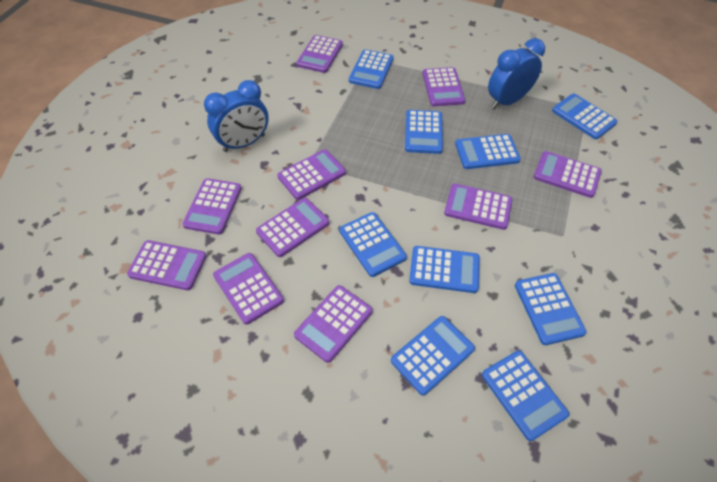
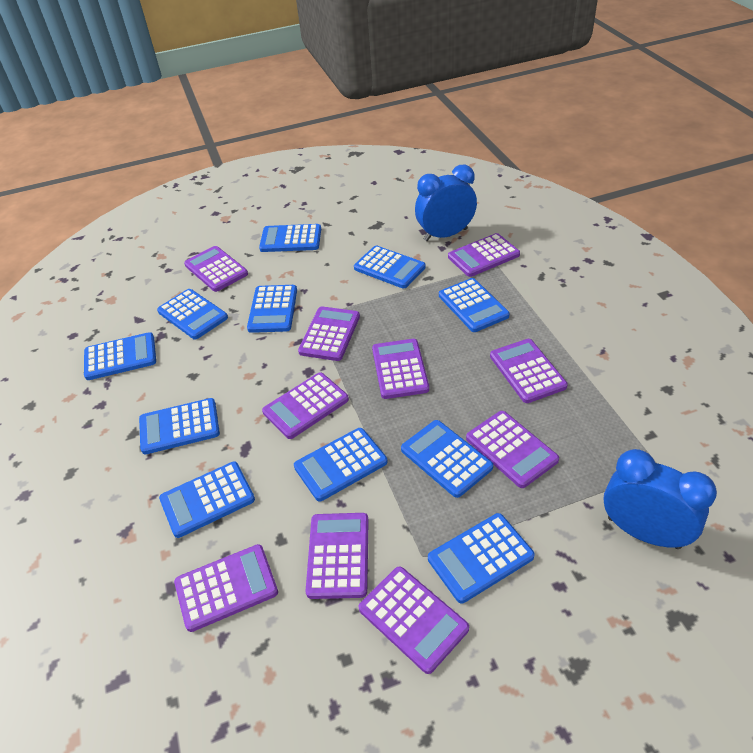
blue calculator: [339,212,407,277] [349,49,394,89] [391,316,475,396] [405,110,443,154] [409,246,480,293] [455,134,521,169] [482,351,570,441] [515,273,587,345] [552,94,618,139] = 9 -> [84,332,156,380] [139,398,220,454] [157,289,228,339] [159,462,255,538] [247,285,297,333] [259,224,321,252] [294,428,387,501] [354,245,426,289] [401,420,493,498] [428,513,535,603] [439,278,510,332] = 11

